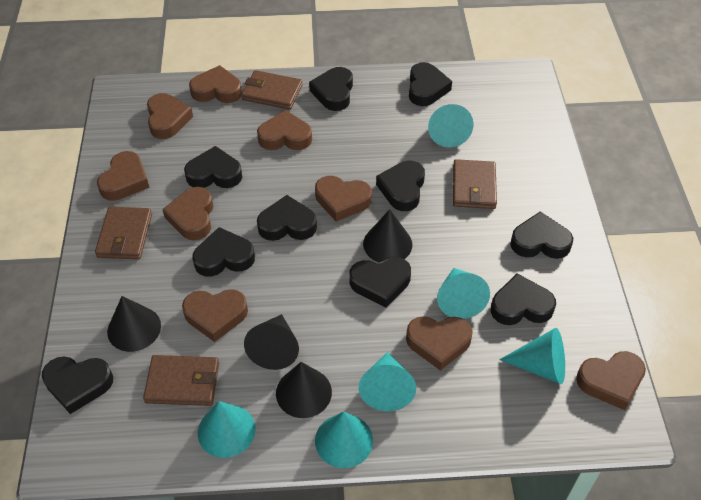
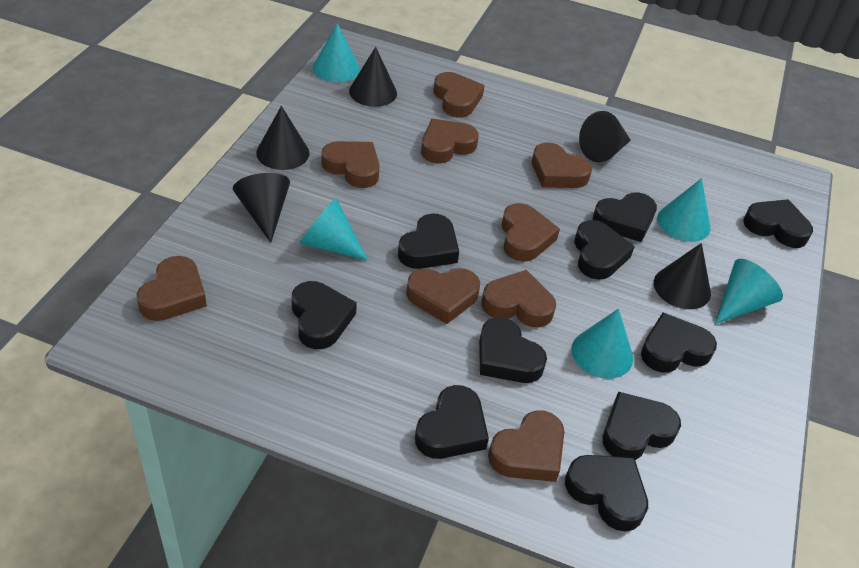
black cone: [107,296,161,352] [244,314,299,370] [276,362,332,418] [363,209,412,262] = 4 -> [233,173,290,243] [256,106,309,170] [349,47,397,107] [579,111,631,162] [654,243,711,309] = 5
brown wallet: [95,207,152,260] [143,355,219,406] [241,70,303,110] [453,159,497,209] = 4 -> none = 0
turquoise cone: [198,401,256,458] [315,411,373,468] [359,352,416,411] [428,104,474,147] [437,268,490,319] [499,328,565,384] = 6 -> [300,198,368,261] [313,23,360,82] [571,309,633,379] [657,178,710,242] [715,259,783,324] = 5

